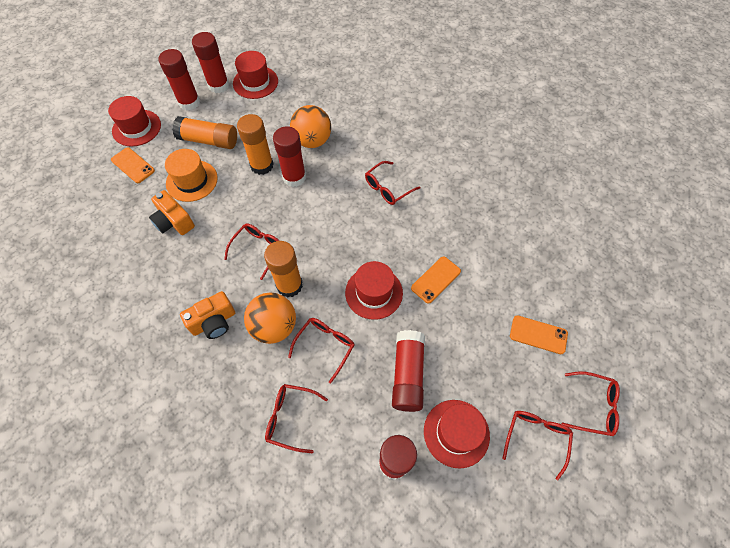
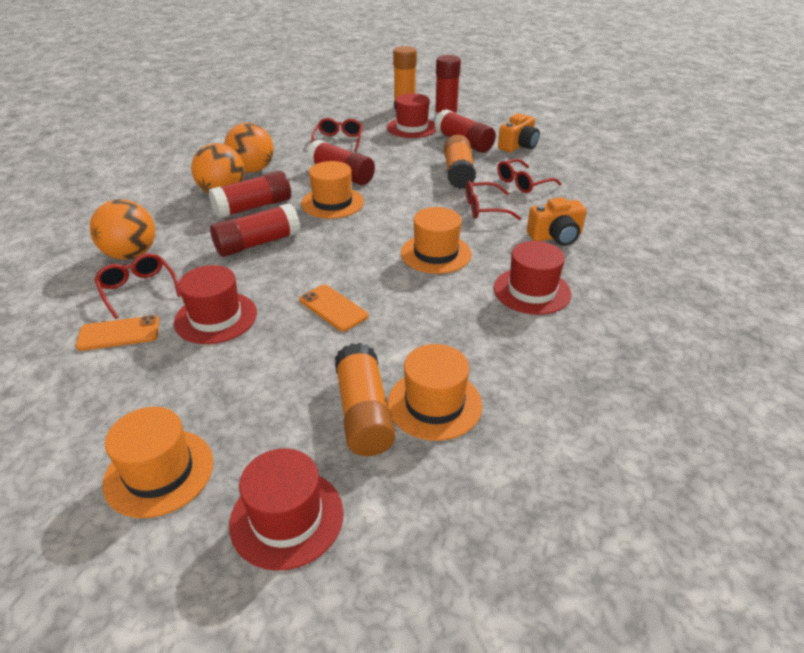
orange ball: [244,293,296,344] [290,105,331,148] = 2 -> [90,199,155,260] [191,143,245,193] [224,123,274,173] = 3
orange hat: [165,149,218,202] = 1 -> [103,407,213,518] [301,161,364,219] [387,344,482,441] [401,207,472,274] = 4
orange phone: [111,147,155,183] [411,256,461,304] [510,315,568,354] = 3 -> [76,315,160,351] [299,285,368,332] = 2
red glasses: [224,223,280,280] [265,384,328,453] [288,318,354,383] [365,161,421,205] [502,411,573,480] [562,371,620,436] = 6 -> [94,253,181,319] [311,118,363,152] [466,181,521,220] [497,159,561,193] = 4

